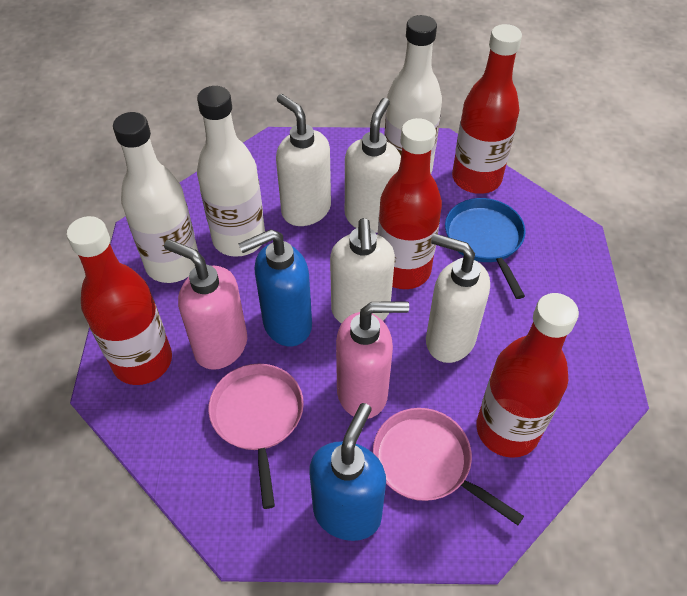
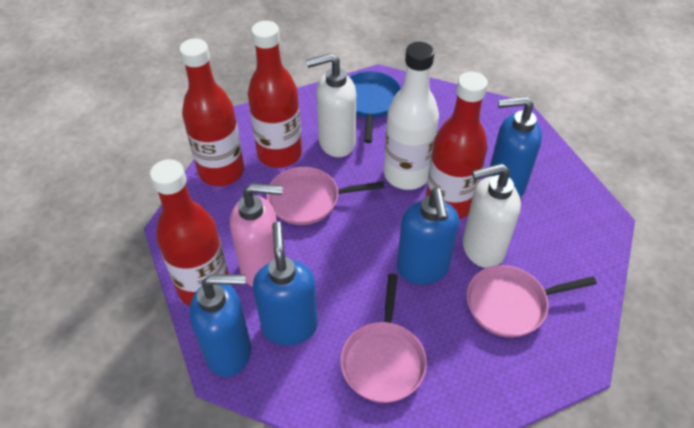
blue soap dispenser: [238,229,312,346] [309,403,386,541] = 2 -> [189,274,251,377] [253,222,318,346] [397,188,459,285] [488,96,542,198] = 4
pink pan: [208,364,304,509] [373,408,524,525] = 2 -> [266,167,385,225] [340,274,427,403] [467,265,597,337] = 3
pink soap dispenser: [164,239,247,370] [336,301,409,419] = 2 -> [230,183,283,287] = 1
white bottle: [113,112,198,283] [197,86,265,257] [384,15,442,173] = 3 -> [384,42,439,190] = 1
white soap dispenser: [276,94,331,226] [330,218,395,323] [345,98,401,233] [426,233,490,363] = 4 -> [306,53,356,157] [463,164,521,268] = 2

